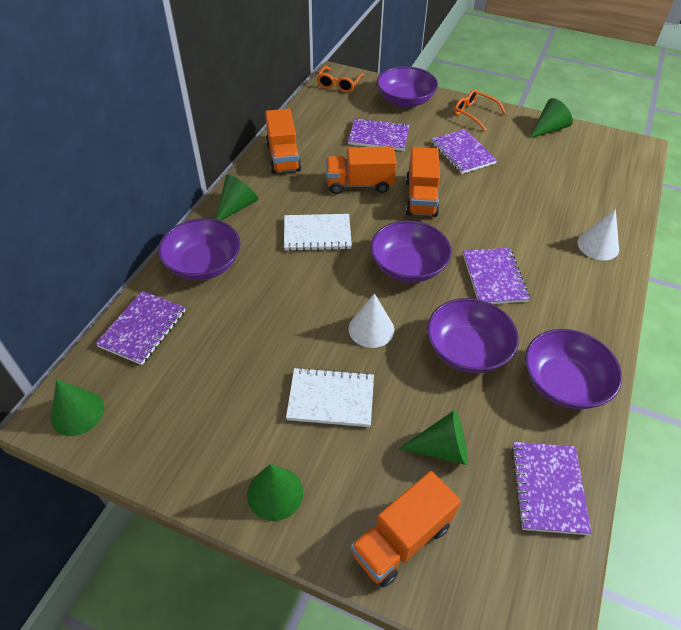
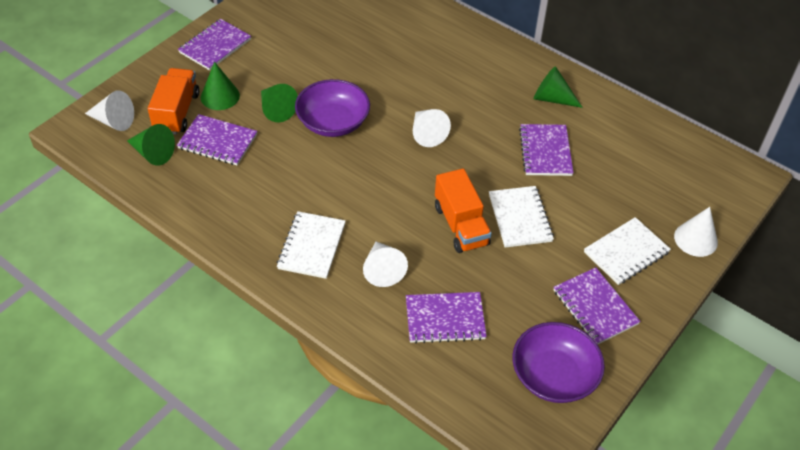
green cone: [51,379,104,436] [216,174,258,221] [247,464,303,521] [399,410,468,465] [530,98,573,138] = 5 -> [127,124,175,166] [201,62,240,110] [261,84,298,122] [534,66,583,108] = 4
orange glasses: [317,66,364,93] [454,89,506,131] = 2 -> none = 0
orange truck: [265,109,301,174] [326,146,397,194] [351,471,461,587] [406,147,440,217] = 4 -> [148,68,199,134] [435,168,492,253] = 2
purple bowl: [158,218,241,280] [370,221,452,283] [377,66,438,107] [427,298,519,373] [525,329,622,410] = 5 -> [295,79,370,137] [512,322,605,403] = 2
white cone: [348,293,394,348] [577,209,619,260] = 2 -> [85,90,134,131] [363,242,408,287] [413,109,451,147] [674,207,718,257] = 4
white notebook: [284,214,352,251] [286,367,374,427] = 2 -> [277,211,346,279] [489,186,554,248] [584,217,671,285] = 3

